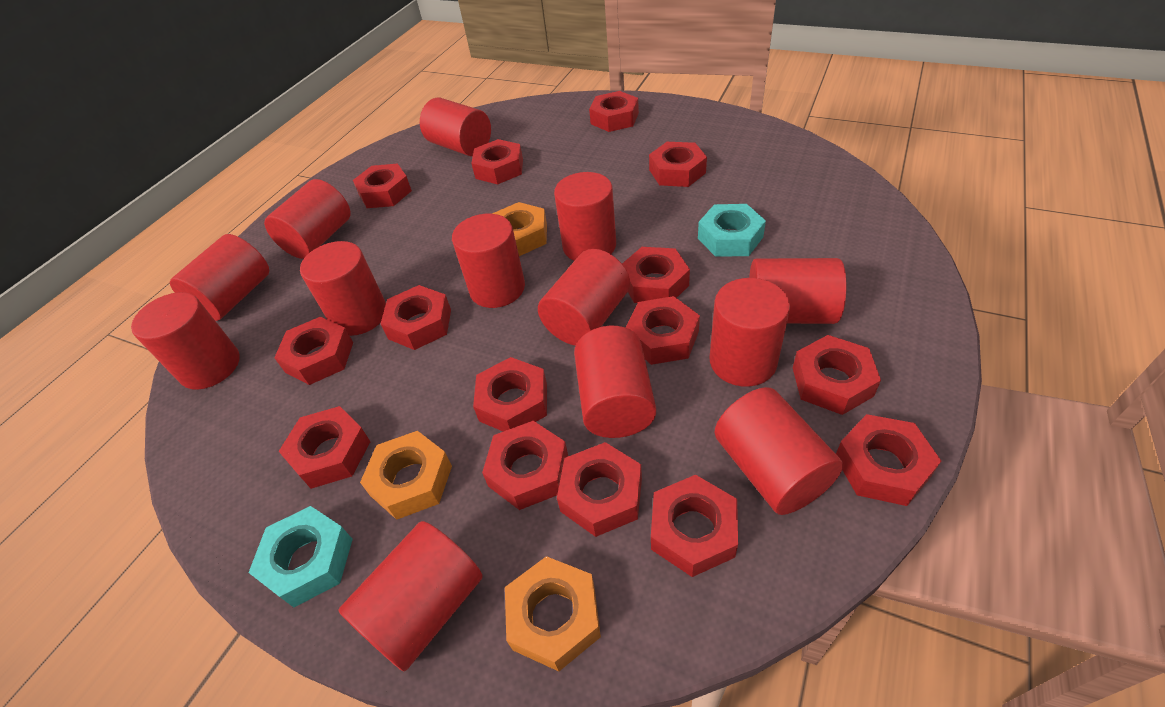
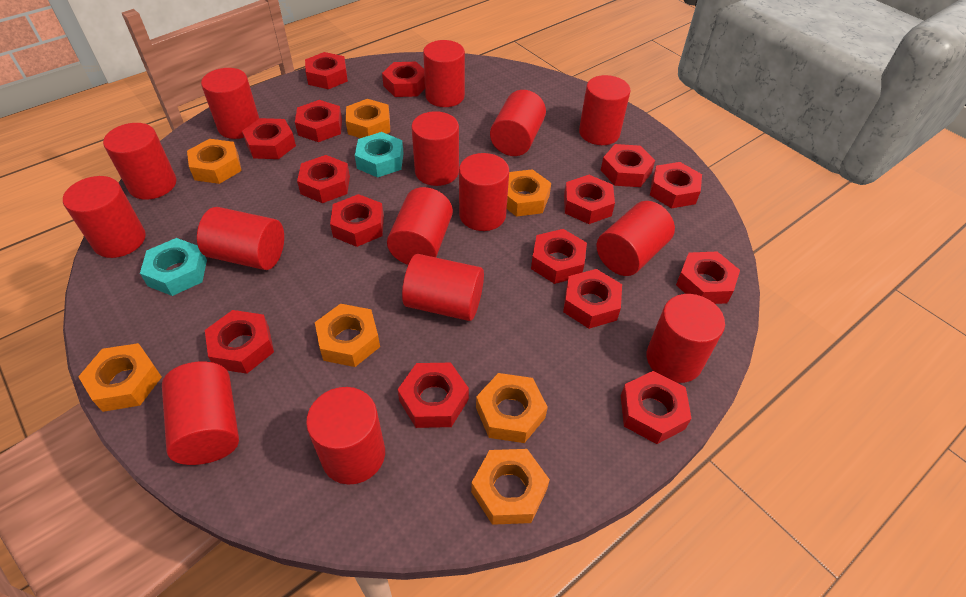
orange nut: [360,431,452,520] [492,202,547,256] [505,556,601,671] = 3 -> [78,343,162,412] [187,139,242,184] [315,304,380,367] [346,99,390,138] [471,449,550,525] [476,373,548,443] [507,169,551,217] = 7
red cylinder: [131,292,240,390] [170,234,269,321] [264,179,350,259] [300,241,386,336] [338,521,483,672] [420,98,491,156] [452,214,525,308] [538,249,630,346] [554,172,616,261] [574,326,656,438] [710,278,790,387] [714,387,843,515] [749,258,847,324] = 13 -> [63,176,146,258] [103,123,176,200] [162,361,239,465] [197,207,284,270] [201,68,259,139] [306,387,385,485] [387,187,453,265] [402,254,484,321] [411,111,459,186] [423,40,465,107] [459,153,509,231] [490,90,546,156] [579,75,630,145] [597,201,675,276] [647,294,725,383] = 15

